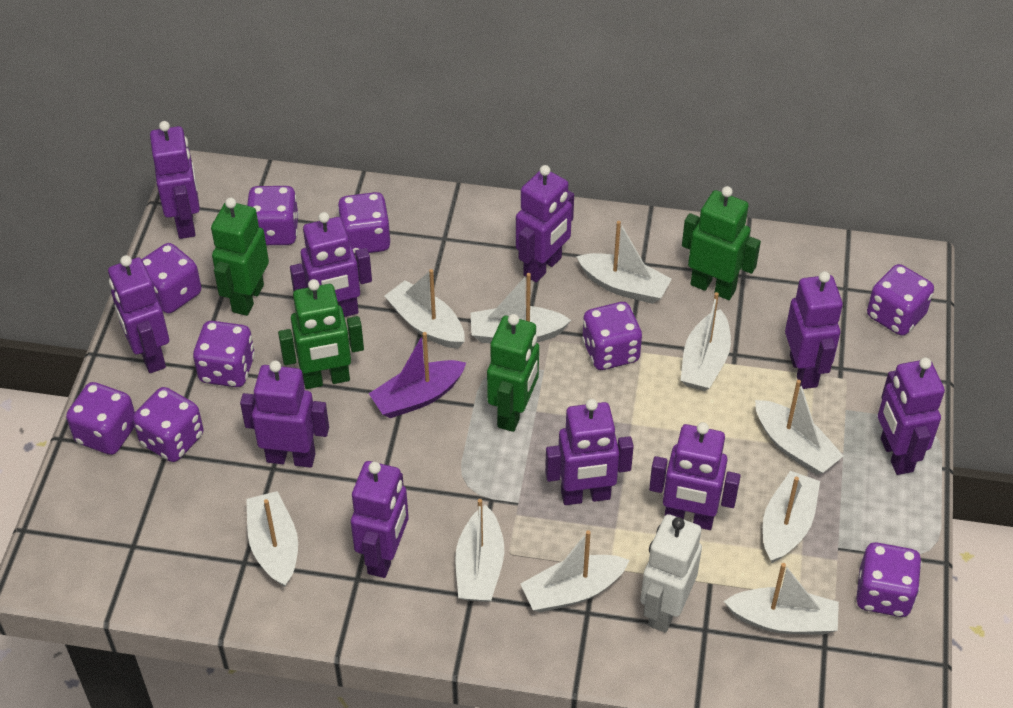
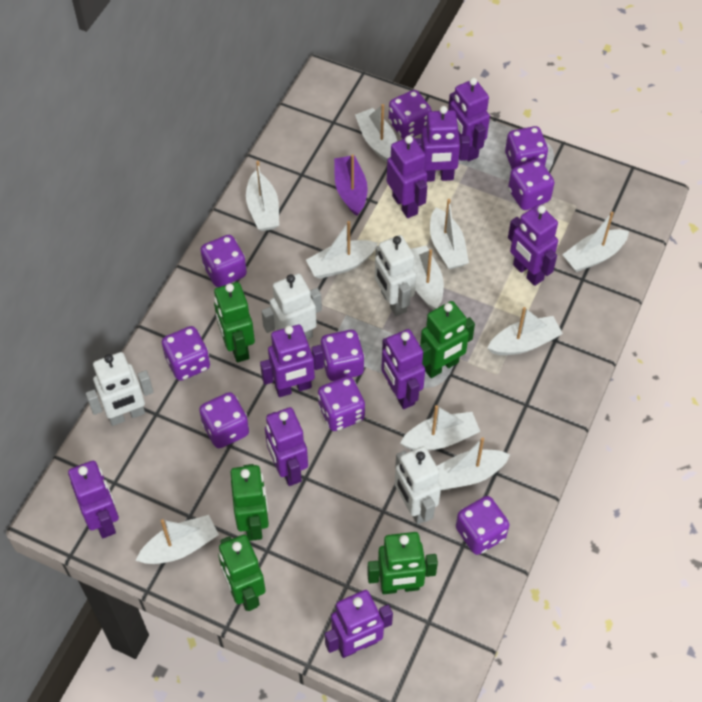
green robot: [211,197,269,316] [278,279,364,389] [487,314,539,432] [682,186,761,300] = 4 -> [214,282,255,363] [218,534,266,611] [231,464,269,541] [367,532,438,594] [420,301,475,378] = 5
purple robot: [108,255,169,373] [150,121,200,239] [240,360,329,468] [290,212,372,317] [351,461,409,578] [516,165,574,282] [545,399,634,505] [649,422,741,530] [785,271,843,389] [878,357,945,475] = 10 -> [68,460,119,538] [260,325,324,397] [265,407,308,486] [325,590,393,658] [381,329,425,409] [387,135,427,218] [414,106,470,182] [448,77,490,161] [508,204,558,286] = 9
white robot: [640,514,702,633] = 1 -> [86,352,153,426] [262,273,322,339] [375,235,416,316] [395,446,441,524] = 4

